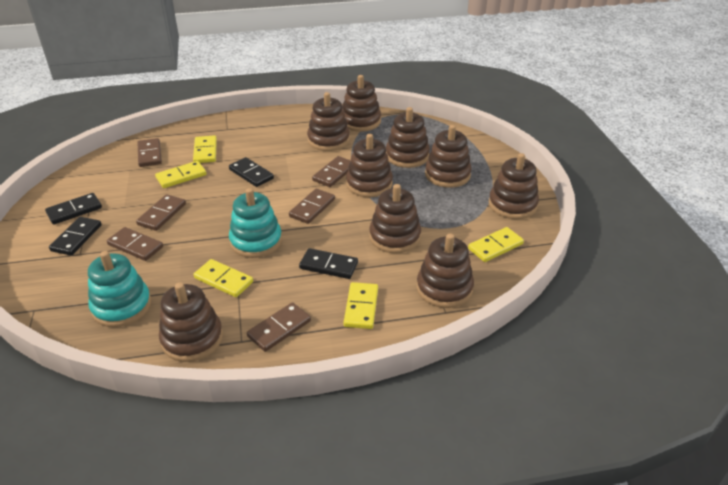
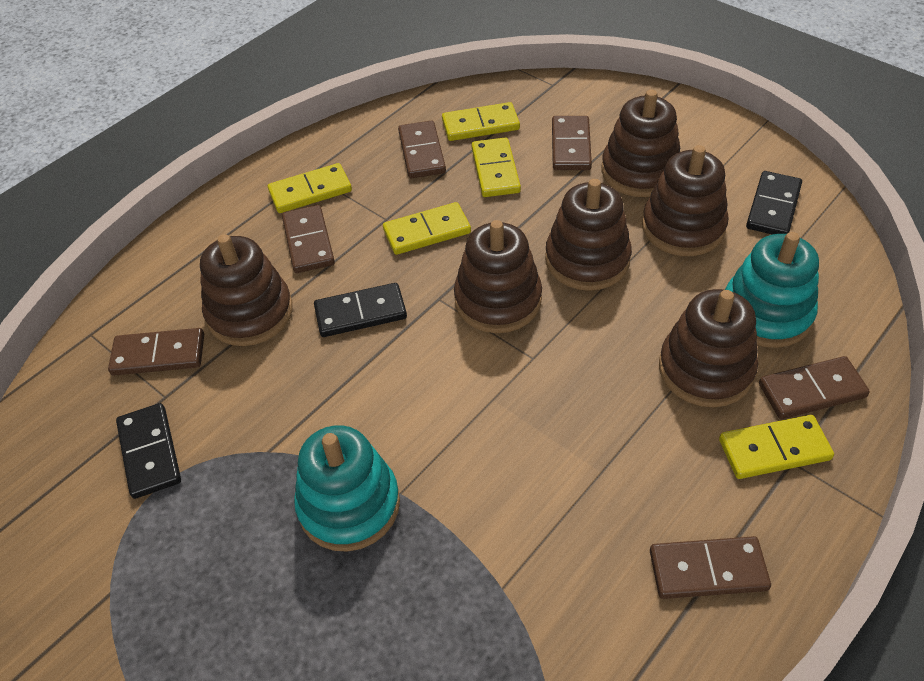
black domino: [45,193,102,225] [49,217,102,256] [229,157,274,187] [299,248,358,279] = 4 -> [116,403,181,499] [314,283,407,337] [746,171,802,234] = 3
brown stacking toy: [159,282,223,362] [307,92,350,151] [342,75,381,132] [346,134,393,197] [369,184,421,253] [386,107,430,168] [417,233,474,308] [425,125,472,188] [489,153,539,219] = 9 -> [200,234,293,346] [454,220,542,333] [545,179,632,291] [601,90,680,197] [642,145,729,256] [659,289,758,407] = 6

